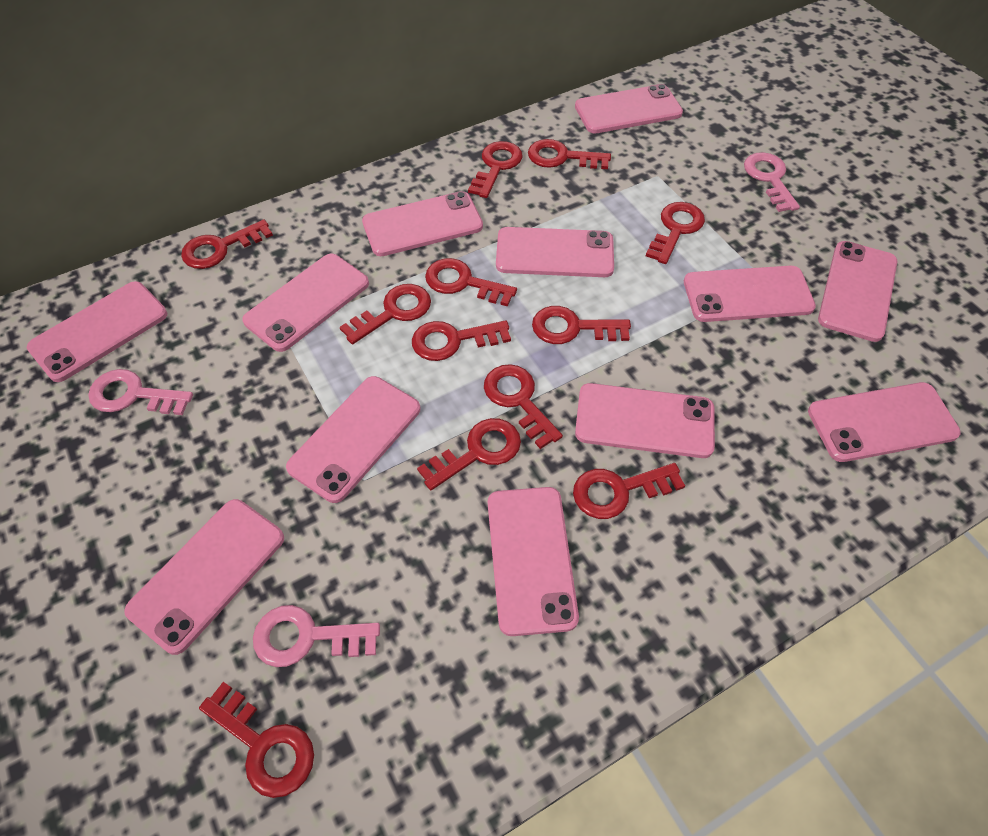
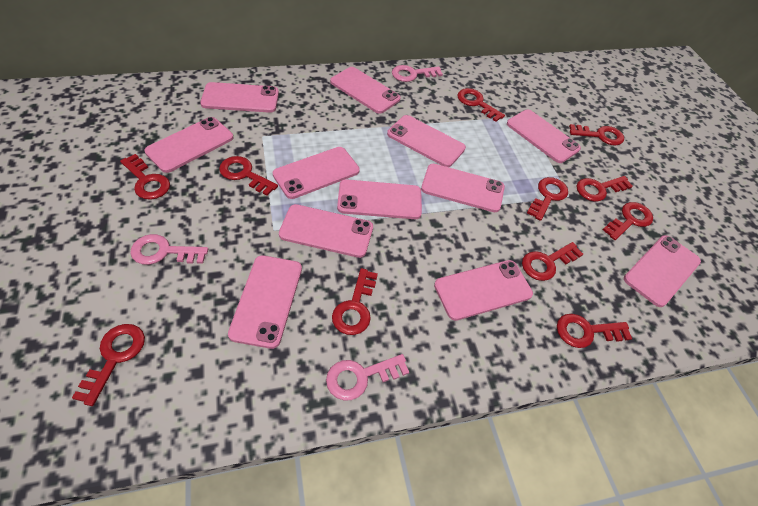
red key: [181,220,273,269] [199,682,314,798] [340,284,431,344] [412,320,511,361] [417,418,521,490] [425,258,517,306] [468,141,523,198] [484,364,563,449] [528,139,611,169] [532,306,631,344] [573,463,685,519] [646,202,705,264] = 12 -> [72,324,145,406] [120,154,170,200] [219,156,278,196] [332,268,378,335] [457,88,505,122] [522,242,583,281] [527,177,568,221] [557,314,632,348] [569,124,624,146] [576,176,633,201] [603,202,653,240] = 11

